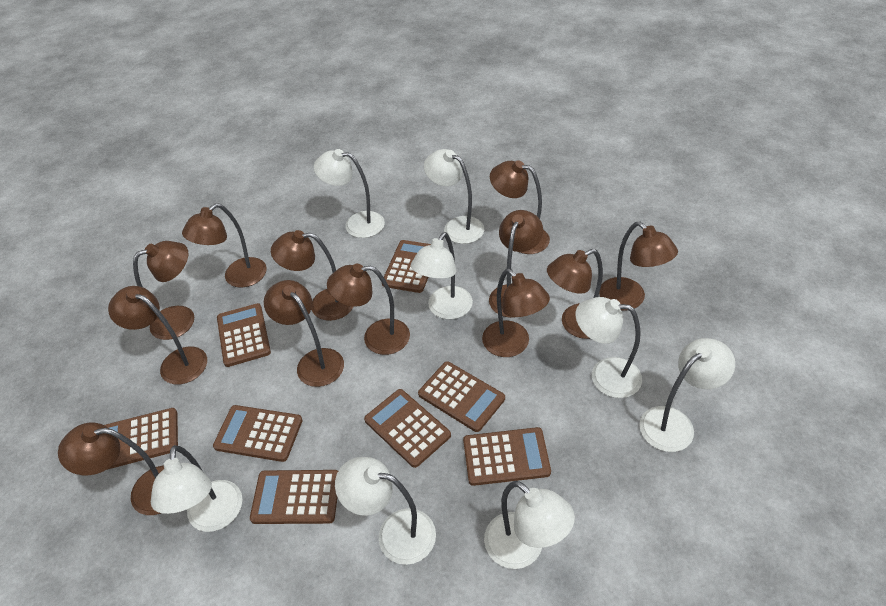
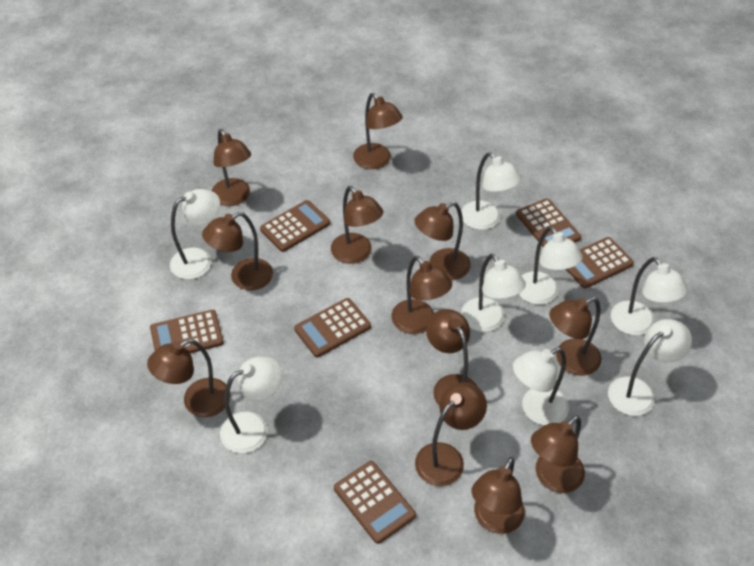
brown calculator: [105,408,178,470] [213,405,303,462] [217,303,271,367] [250,470,338,524] [364,389,451,468] [382,240,431,293] [418,361,505,432] [463,427,551,486] = 8 -> [150,310,224,353] [260,200,330,252] [294,298,371,357] [334,461,416,544] [516,198,581,248] [566,237,634,289] = 6

